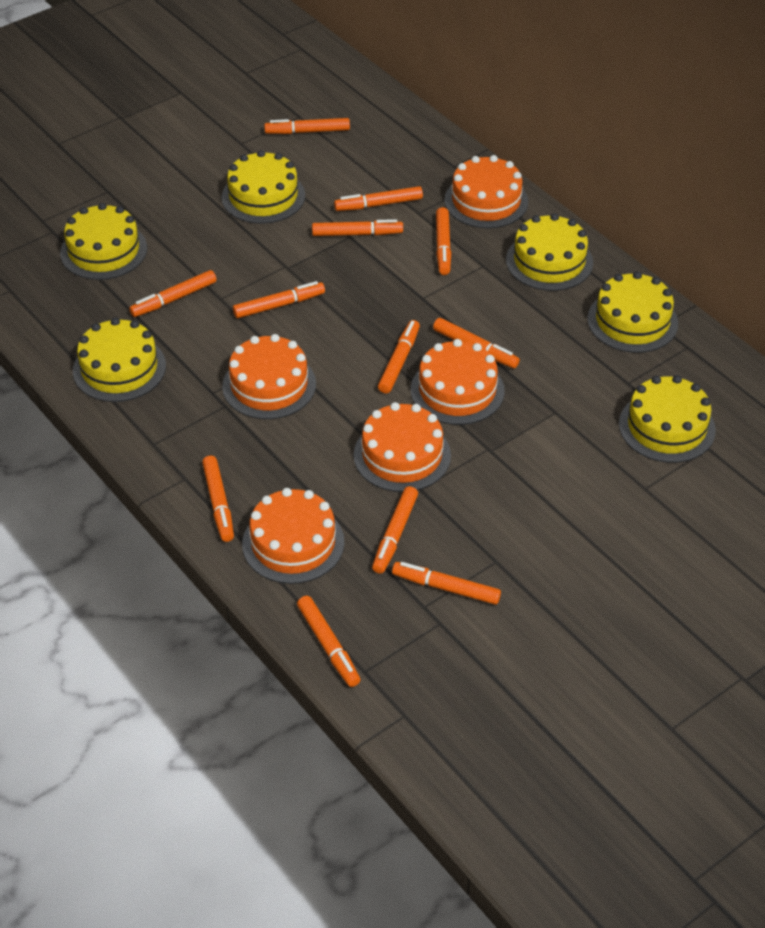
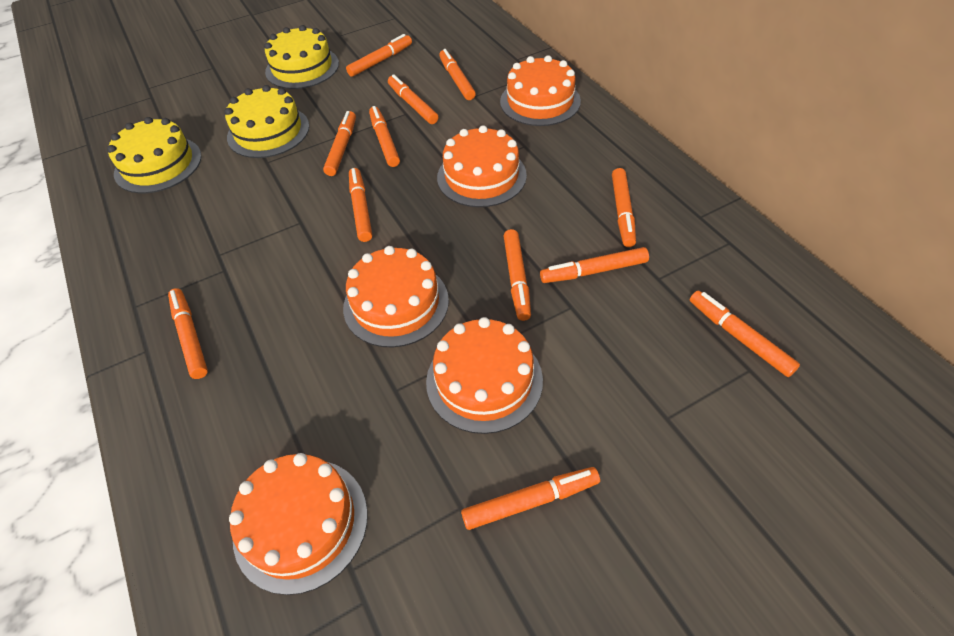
yellow cake: [60,203,147,280] [73,318,166,402] [222,150,305,224] [506,213,593,291] [587,271,678,353] [619,375,716,463] = 6 -> [107,117,202,193] [224,85,309,158] [264,25,339,89] = 3

